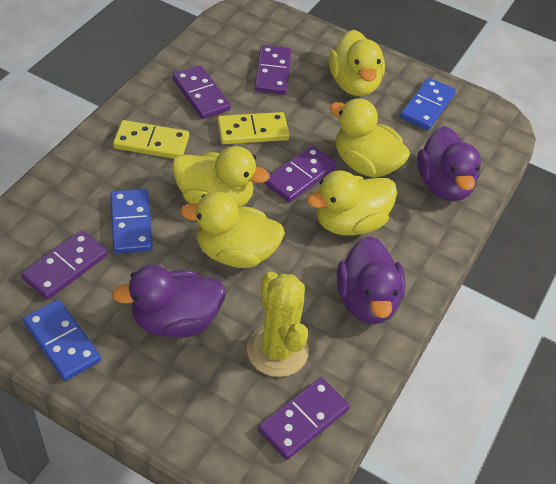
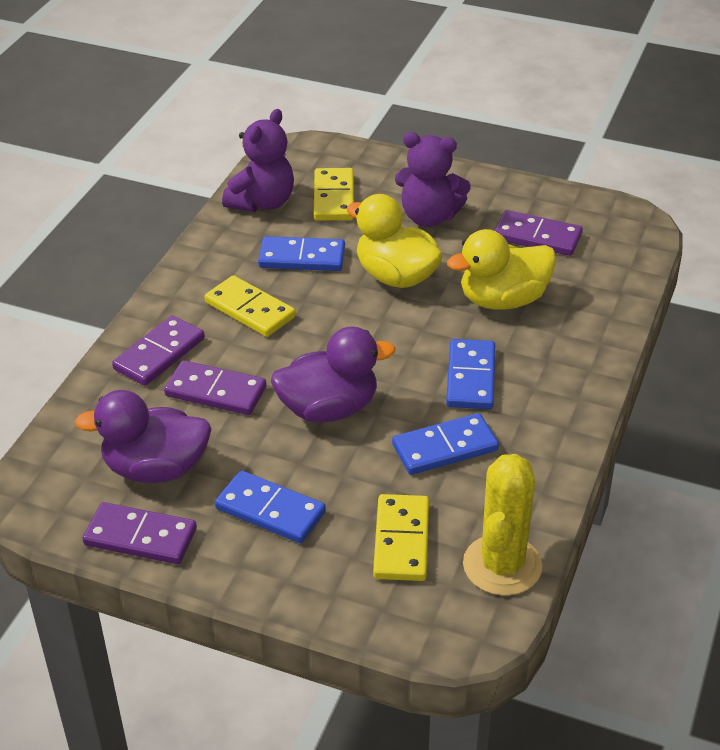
blue domino: [23,300,101,381] [110,189,153,254] [400,78,456,130] = 3 -> [215,470,326,543] [258,236,345,271] [392,413,499,475] [446,339,495,409] = 4
purple domino: [21,230,107,300] [173,65,231,119] [254,45,292,95] [258,377,350,460] [265,145,337,203] = 5 -> [82,502,197,564] [112,315,205,386] [164,360,266,415] [494,210,583,256] = 4
purple duck: [112,265,226,338] [337,236,405,324] [417,126,481,201] = 3 -> [74,390,211,483] [271,326,396,423] = 2
purple teddy bear: none = 0 -> [222,109,294,212] [395,132,471,227] = 2
yellow domino: [113,120,189,159] [217,112,289,144] = 2 -> [204,275,296,337] [314,168,354,221] [373,494,429,581] = 3
yellow duck: [172,146,270,206] [180,192,285,268] [307,170,397,236] [329,30,385,96] [329,98,410,177] = 5 -> [347,194,443,288] [447,229,556,310] = 2

